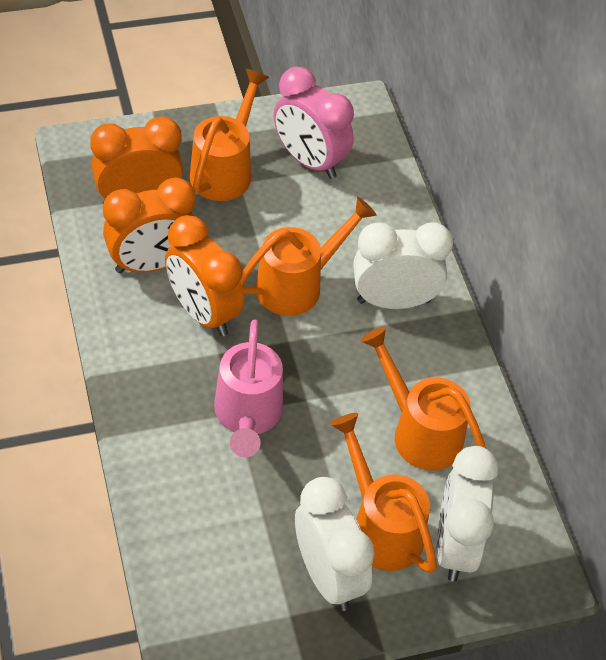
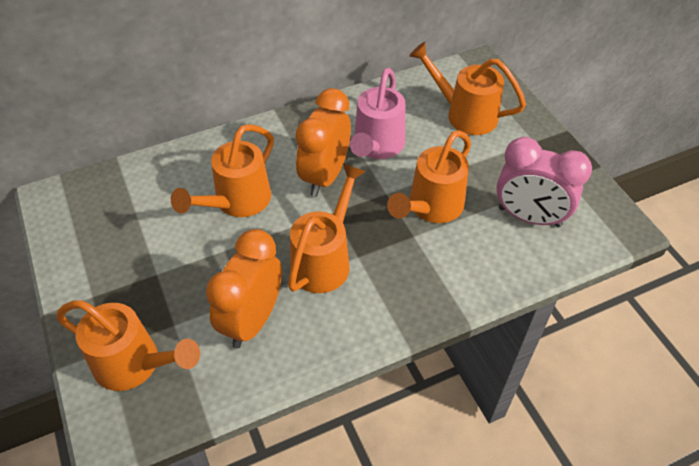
orange clock: [90,116,183,204] [103,178,196,273] [165,215,244,337] = 3 -> [206,229,282,349] [296,88,351,197] = 2
orange watering can: [190,68,269,201] [240,197,377,316] [330,413,437,573] [360,327,486,471] = 4 -> [56,300,200,391] [171,124,274,217] [288,163,366,293] [387,130,471,223] [409,42,526,135] = 5
white clock: [295,477,375,611] [354,222,453,309] [436,446,498,582] = 3 -> none = 0

